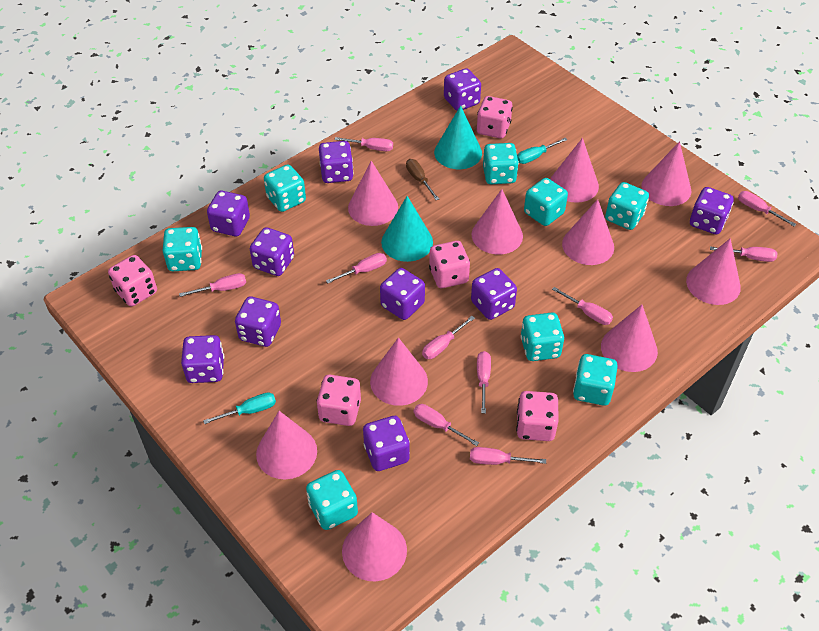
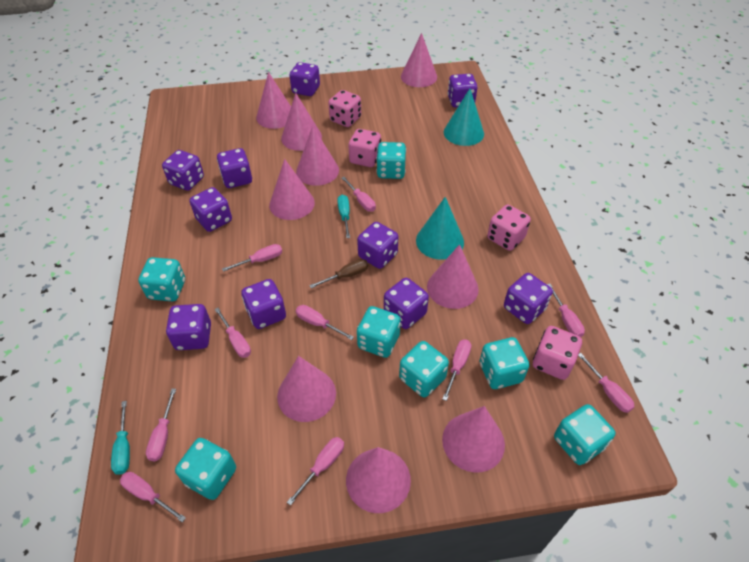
pink cone: [256,411,317,479] [342,512,407,581] [348,161,398,226] [370,337,428,406] [472,189,523,255] [550,138,599,203] [562,199,614,265] [601,305,658,372] [641,141,692,206] [686,238,741,305] = 10 -> [256,72,291,129] [269,159,315,220] [277,356,336,422] [281,93,322,151] [296,126,339,186] [346,447,411,513] [401,33,437,87] [427,244,479,309] [442,406,505,473] = 9
pink dice: [108,255,157,306] [317,375,361,426] [429,241,470,288] [477,96,513,138] [516,391,558,441] = 5 -> [328,90,361,127] [348,129,381,167] [487,205,531,251] [533,326,582,380] = 4
turquoise dice: [163,227,202,271] [264,164,306,212] [306,470,358,530] [483,143,519,184] [520,313,564,361] [524,178,568,226] [573,354,618,406] [605,182,649,230] = 8 -> [138,257,185,301] [175,438,236,500] [357,306,401,358] [376,142,406,179] [399,341,449,397] [480,337,529,389] [554,404,615,465] = 7

